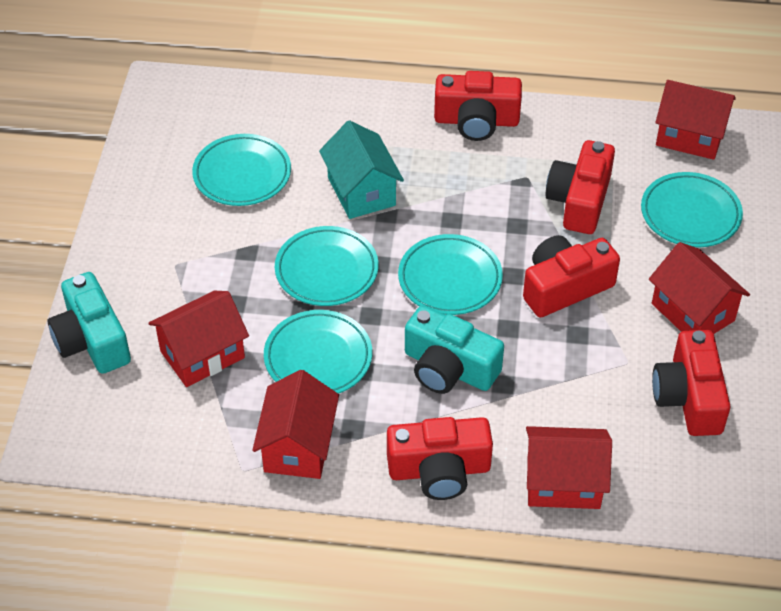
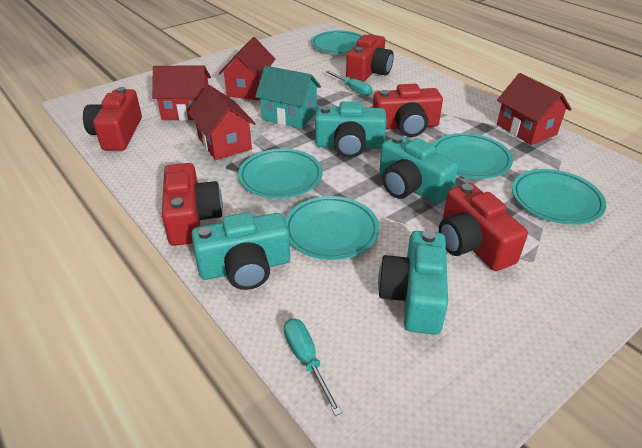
red house: [149,291,249,387] [252,370,339,479] [526,426,612,509] [649,242,750,334] [655,80,736,160] = 5 -> [152,65,211,121] [188,85,256,160] [219,37,275,100] [497,73,572,145] = 4
turquoise camera: [48,272,131,374] [405,305,504,394] = 2 -> [191,212,290,290] [315,101,387,158] [378,230,448,335] [379,135,458,204] = 4
turquoise screwdriver: none = 0 -> [284,318,342,416] [326,71,372,96] = 2

